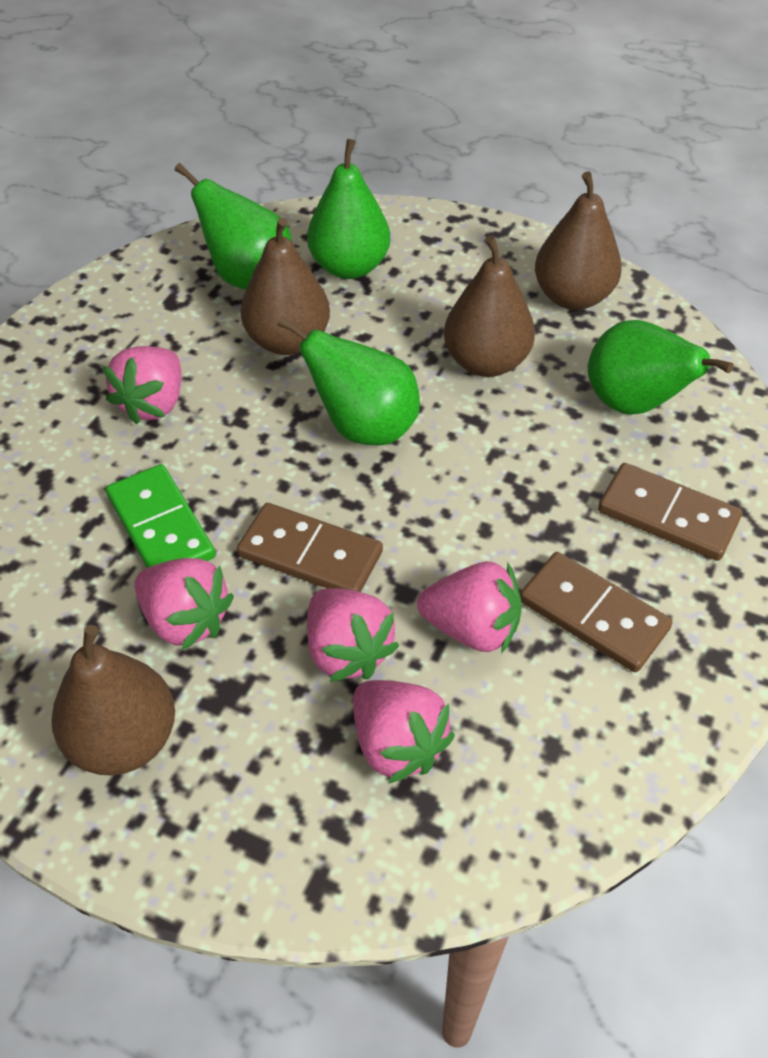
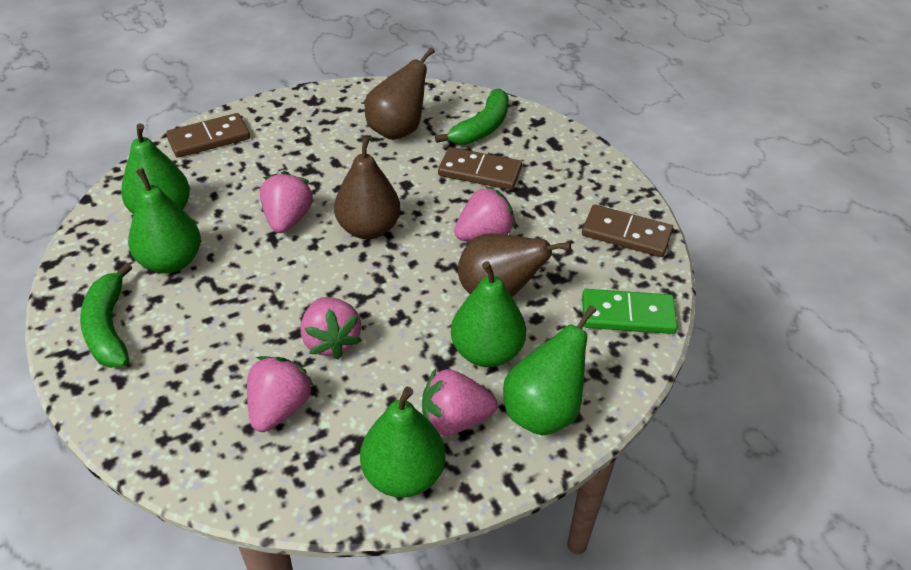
brown pear: [51,625,175,776] [240,217,330,355] [444,235,535,377] [535,171,622,310] = 4 -> [334,136,400,239] [365,47,435,140] [458,233,571,297] = 3
green banana: none = 0 -> [80,263,132,368] [435,89,509,145] = 2
green pear: [175,163,292,290] [277,316,420,445] [307,139,390,279] [588,320,734,415] = 4 -> [121,123,190,215] [128,168,201,273] [360,387,445,498] [451,261,526,367] [503,305,596,436] = 5

